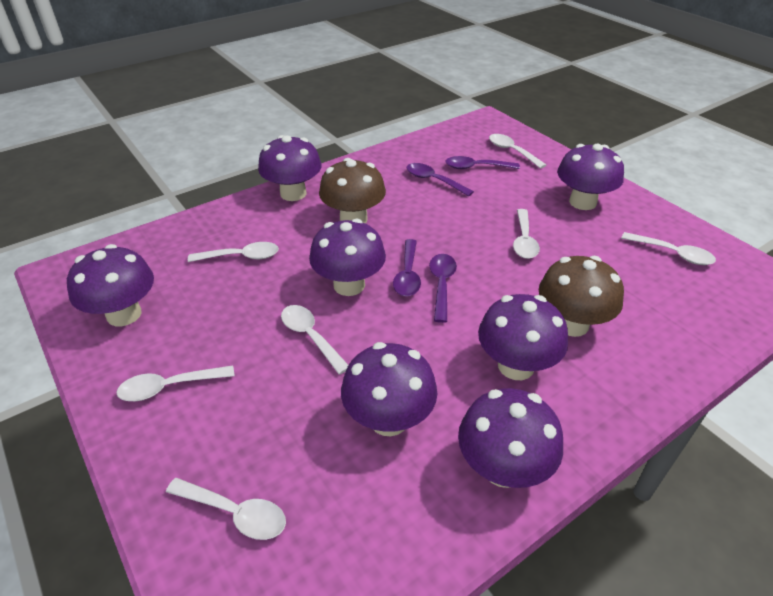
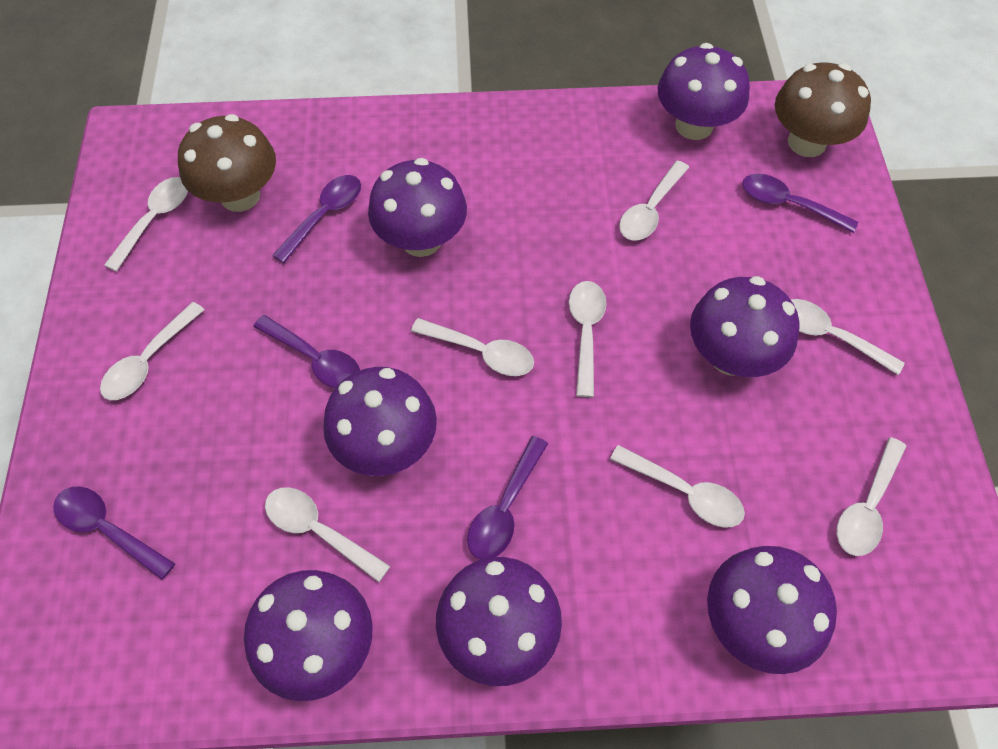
purple spoon: [393,239,421,296] [407,163,474,197] [429,254,457,323] [445,156,520,169] = 4 -> [53,486,175,580] [253,315,360,388] [272,175,361,263] [467,436,548,559] [742,174,858,233] = 5
white spoon: [116,365,235,401] [166,478,286,540] [188,242,279,262] [281,305,348,374] [489,134,546,169] [513,209,540,259] [621,232,716,265] = 7 -> [100,302,205,400] [104,177,188,272] [265,487,390,582] [411,318,534,376] [569,281,607,397] [610,445,745,528] [619,160,689,241] [790,299,905,375] [837,437,906,556] = 9

